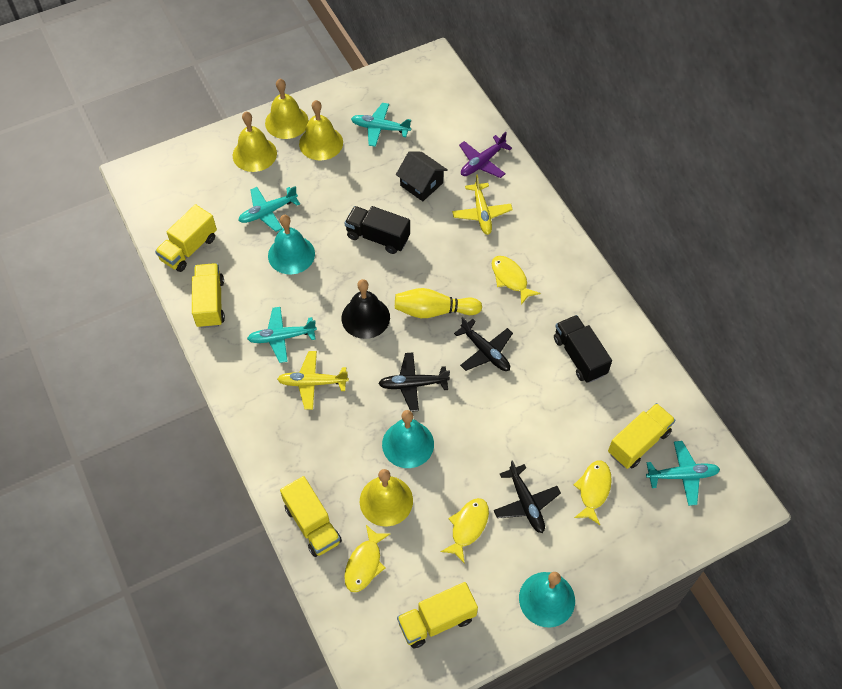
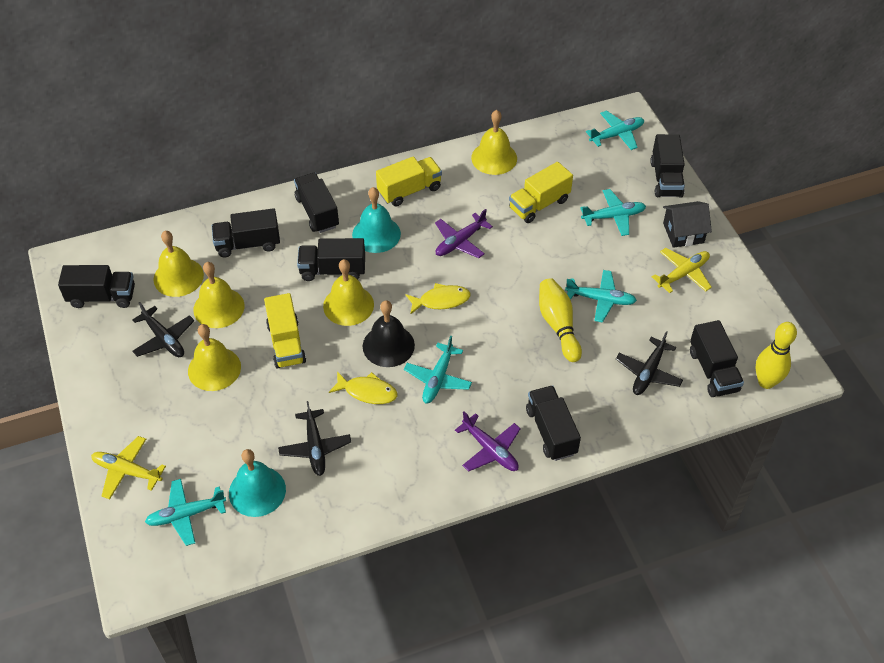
black truck: [345,206,410,254] [554,315,612,383] = 2 -> [58,265,135,308] [212,208,280,258] [294,173,339,233] [297,238,365,281] [526,385,581,461] [650,134,685,198] [690,320,744,397] = 7
purple plane: [459,132,512,178] = 1 -> [435,209,493,258] [455,411,521,472] = 2
turquoise bell: [268,215,315,274] [382,410,434,468] [519,572,575,628] = 3 -> [229,449,286,517] [352,187,401,253] = 2
turquoise plane: [238,186,300,232] [247,307,317,363] [351,103,411,147] [646,441,720,506] = 4 -> [145,479,226,546] [404,336,472,403] [565,270,637,322] [580,189,646,236] [586,110,644,150] = 5
yellow bell: [233,112,277,172] [265,79,309,139] [299,100,343,160] [360,469,413,526] = 4 -> [153,231,204,297] [188,324,241,391] [193,262,245,328] [323,259,374,326] [471,110,517,175] = 5
yellow bowling pin: [395,288,482,318] = 1 -> [539,278,582,362] [755,322,797,389] = 2
yellow fish: [344,525,390,592] [440,498,489,564] [491,256,540,305] [574,461,612,525] = 4 -> [329,371,397,404] [406,283,471,315] = 2
yellow truck: [155,204,217,272] [192,263,225,328] [280,476,342,557] [397,582,478,648] [608,403,676,469] = 5 -> [264,293,306,368] [376,156,442,206] [509,162,573,223] = 3

